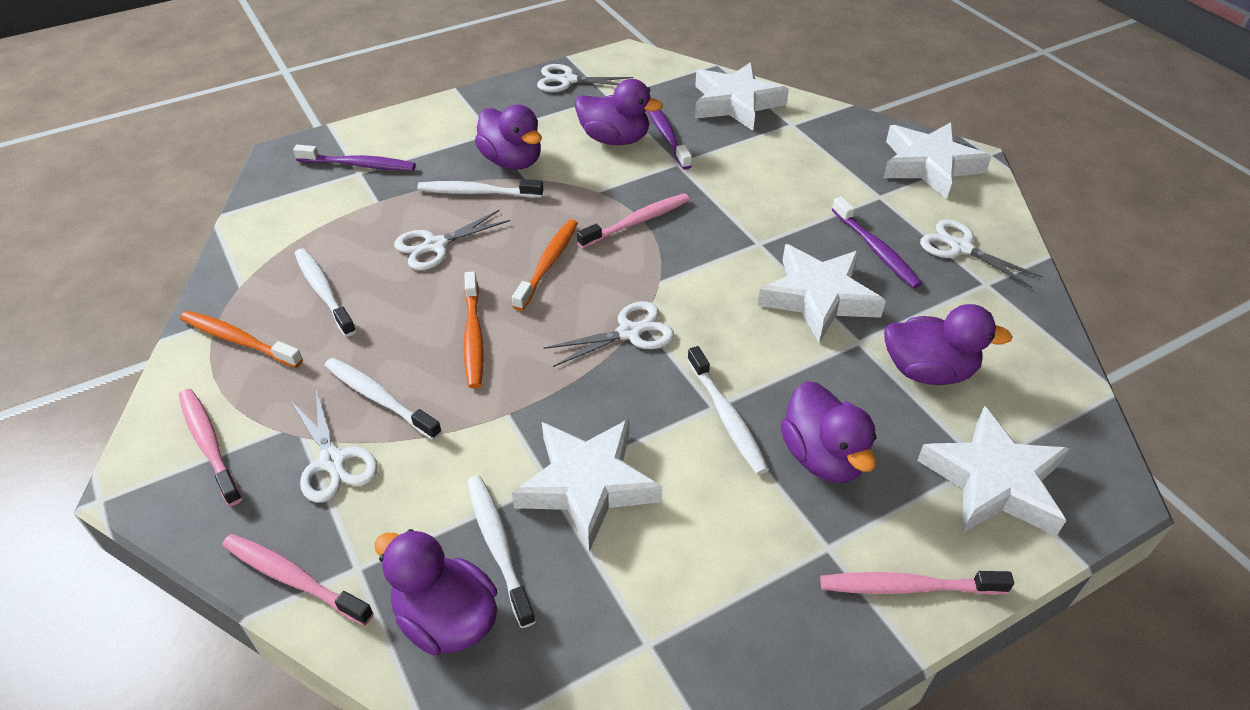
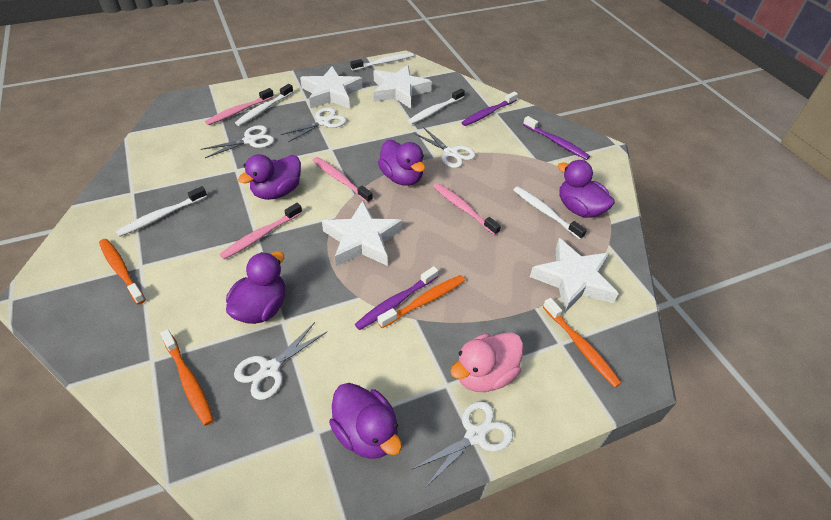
orange toothbrush: [180,311,303,368] [464,271,484,388] [512,219,578,311] = 3 -> [99,239,146,305] [160,329,214,426] [378,275,465,328] [543,298,621,388] = 4
pink duck: none = 0 -> [450,332,523,392] = 1
white star: [512,419,662,552] [695,62,789,131] [757,244,886,343] [883,122,991,199] [917,406,1070,536] = 5 -> [300,66,363,108] [322,201,402,266] [374,65,432,109] [530,238,619,312] = 4

